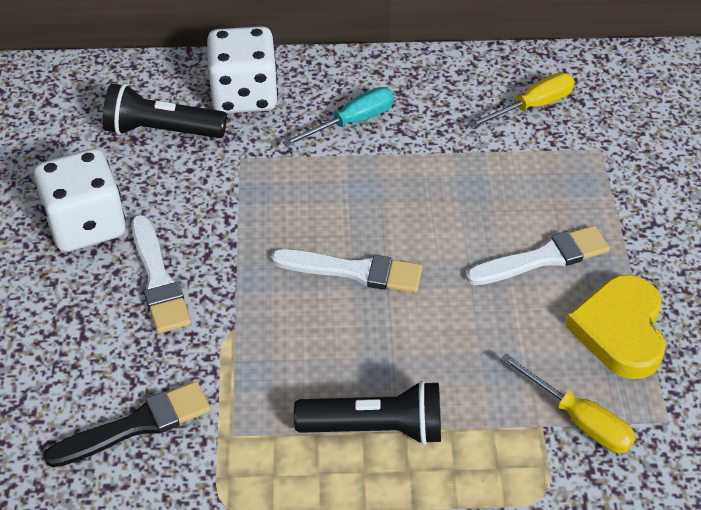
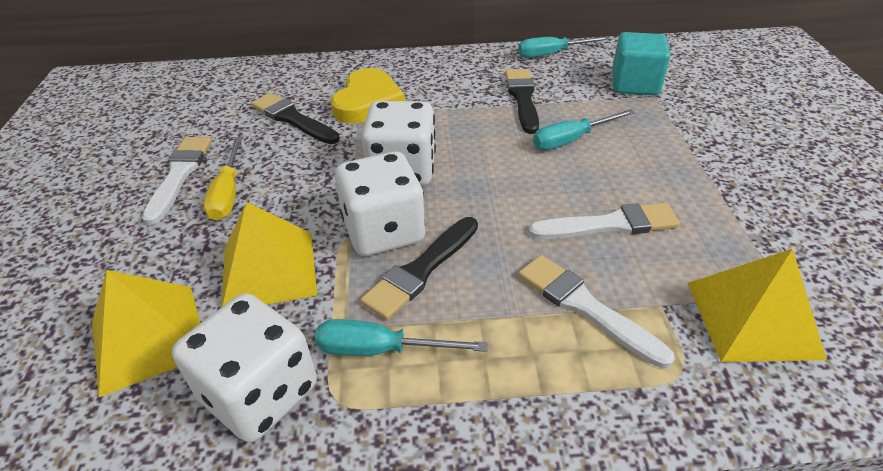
black brush: [43,381,211,467] = 1 -> [251,93,340,144] [360,217,478,320] [505,69,539,134] = 3
black flashlight: [103,84,227,138] [294,381,441,445] = 2 -> none = 0
turquoise cube: none = 0 -> [612,32,670,96] = 1
turquoise screwdriver: [282,87,394,147] = 1 -> [315,319,488,356] [518,36,610,58] [533,109,635,150] = 3
white dice: [34,148,126,252] [207,26,278,113] = 2 -> [172,293,317,443] [335,151,425,256] [361,101,436,186] = 3
yellow pyramid: none = 0 -> [92,270,200,397] [221,202,317,307] [688,249,827,362] = 3
yellow screwdriver: [468,72,575,129] [501,353,636,453] = 2 -> [203,137,242,221] = 1

